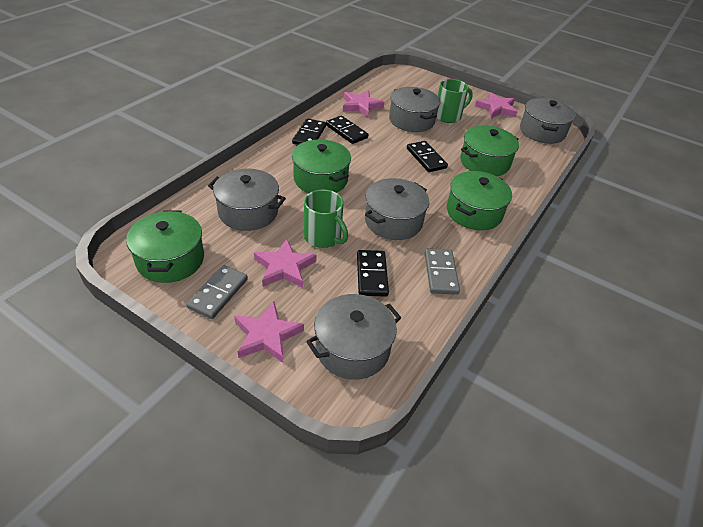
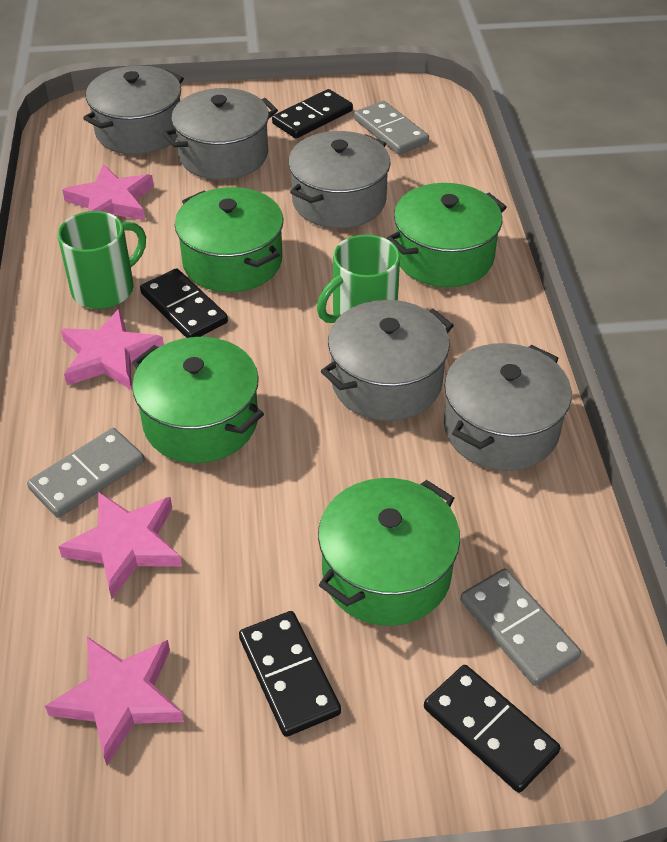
grey domino: [186,265,248,319] [425,249,460,295] = 2 -> [27,428,145,518] [354,101,429,154] [460,569,581,686] = 3

